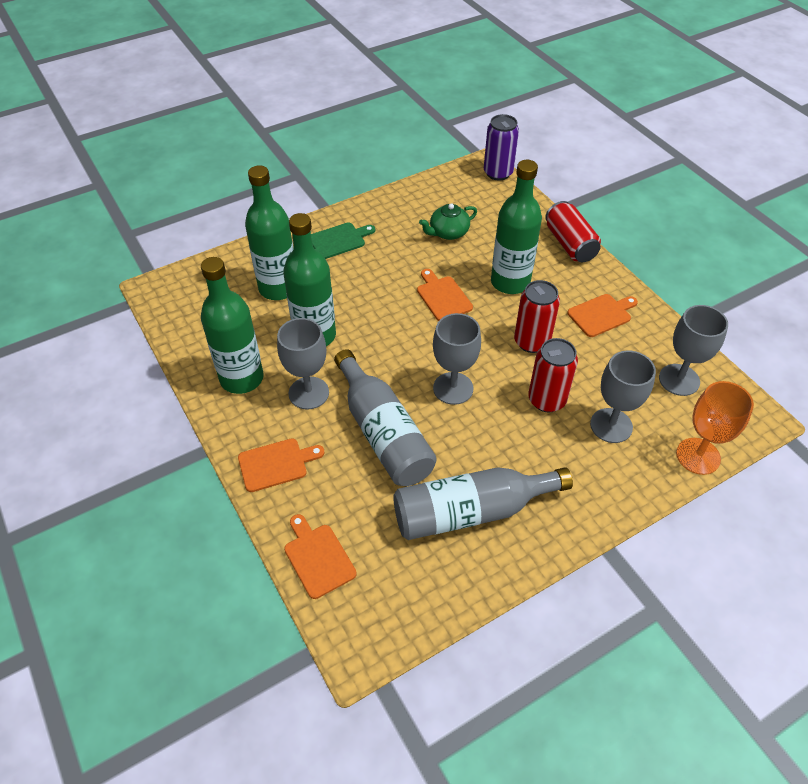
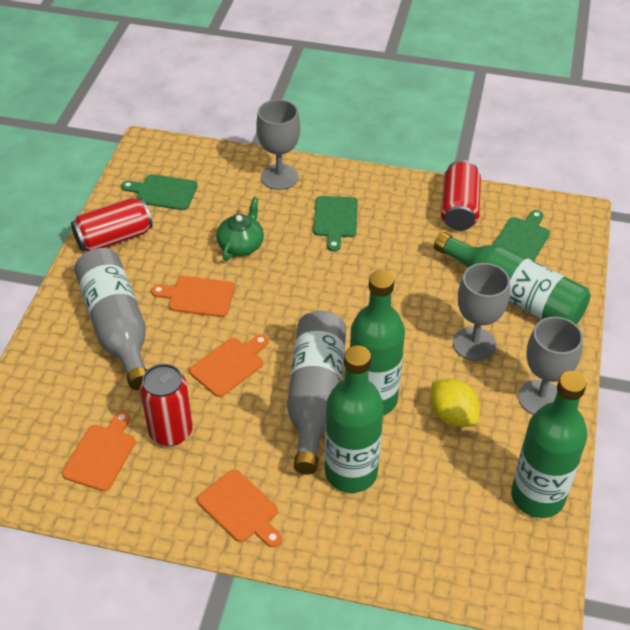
green cutting board: [311,222,375,259] = 1 -> [121,174,198,210] [313,196,358,252] [493,210,550,261] = 3
grey goblet: [277,318,329,410] [433,313,481,405] [590,351,656,443] [659,305,728,396] = 4 -> [256,100,300,190] [453,263,510,361] [518,317,583,415] = 3
orange goblet: [676,381,754,475] = 1 -> none = 0
purple can: [484,114,519,180] = 1 -> none = 0
yellow lemon: none = 0 -> [431,379,480,427] = 1

